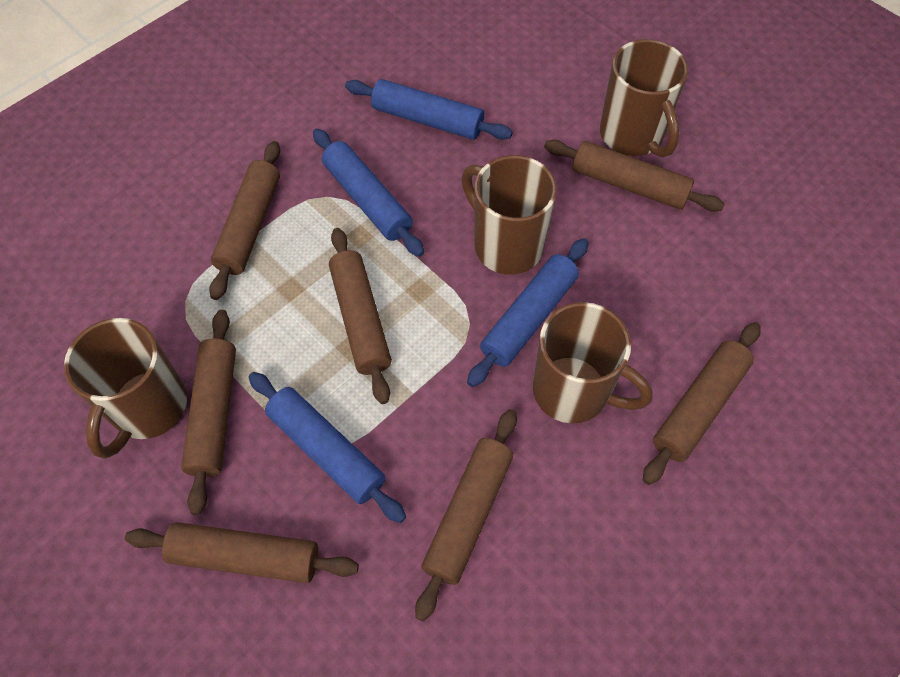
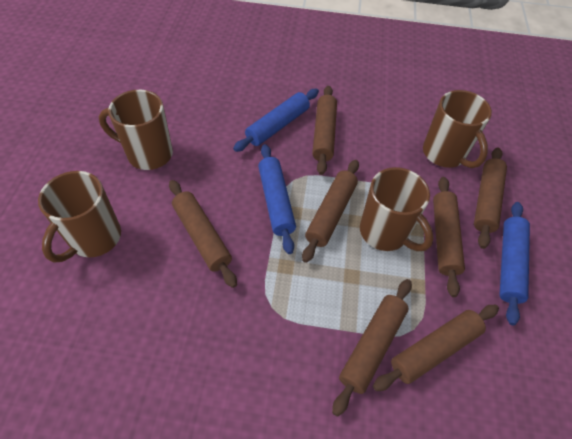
blue rolling pin: [249,372,406,523] [313,129,424,257] [345,79,513,140] [467,238,589,387] = 4 -> [233,89,319,152] [258,144,296,254] [500,202,530,325] = 3

